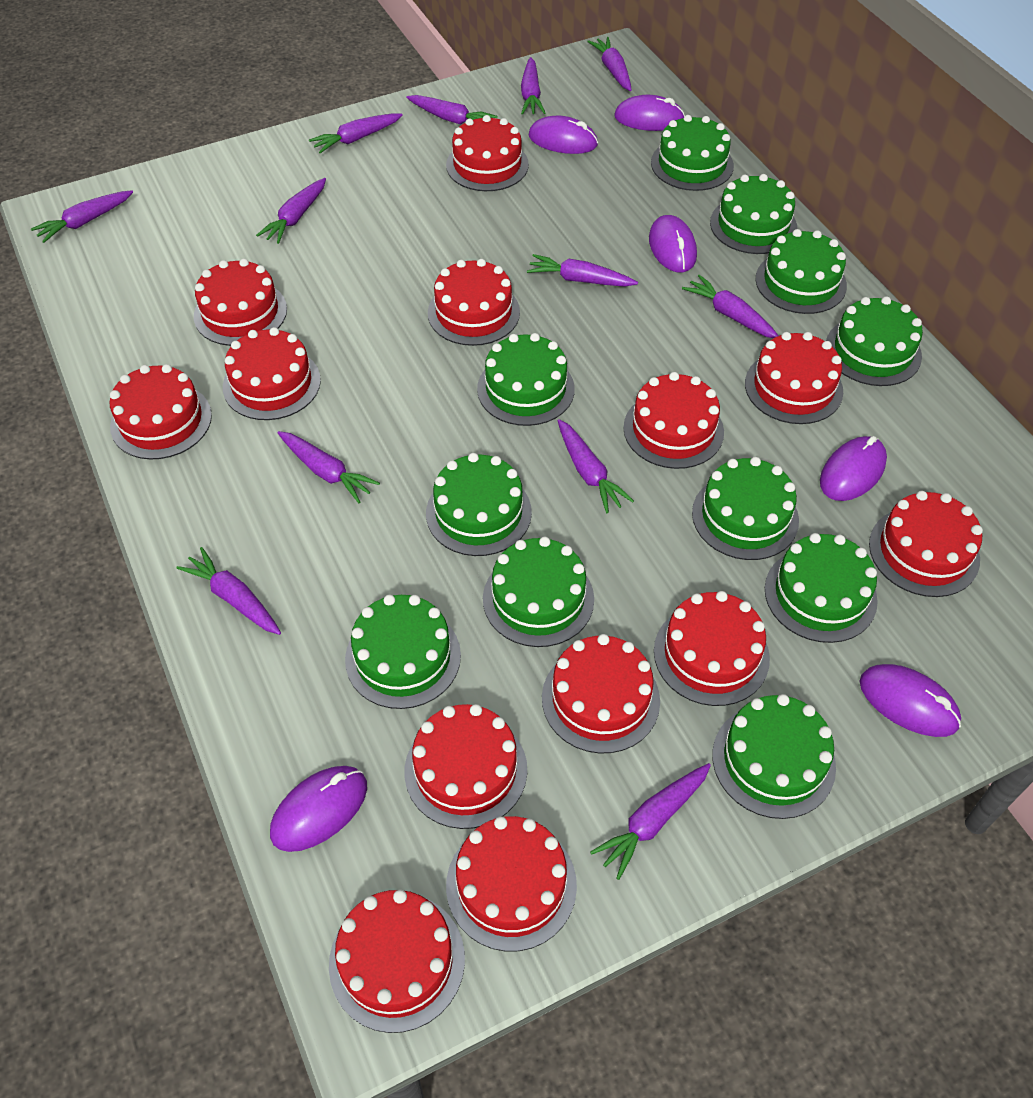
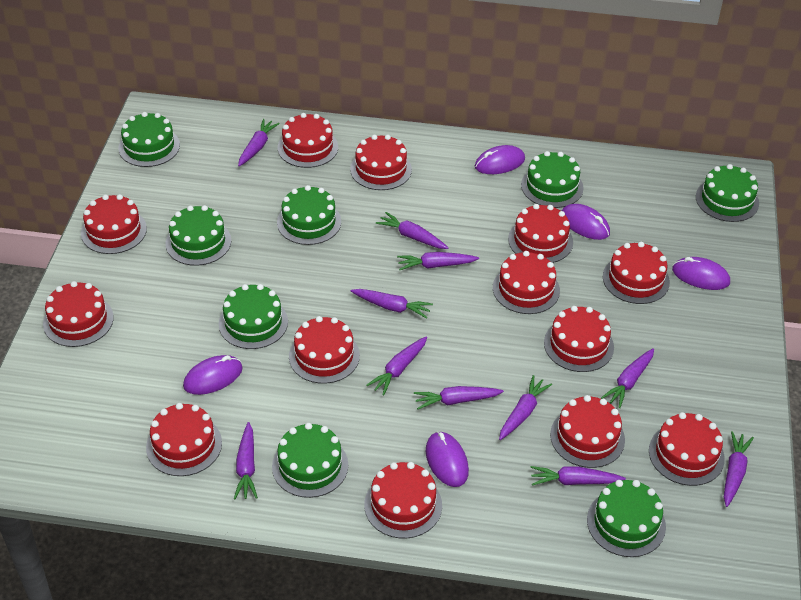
green cake: [345,594,461,709] [426,453,532,556] [477,333,575,426] [483,537,594,647] [651,115,734,191] [692,457,799,560] [710,174,797,254] [712,694,836,819] [755,229,847,314] [765,533,878,643] [826,296,923,386] = 11 -> [118,112,180,167] [165,205,231,266] [218,284,288,349] [272,423,348,498] [277,185,341,245] [521,151,584,208] [587,480,666,557] [696,164,759,222] = 8
purple carrot: [31,190,133,243] [176,547,281,635] [256,178,326,244] [277,431,380,503] [309,113,403,153] [406,95,498,124] [521,57,545,115] [527,254,638,287] [558,419,634,513] [587,37,632,91] [590,763,711,880] [682,275,779,338] = 12 -> [234,422,258,499] [238,119,280,166] [351,289,433,319] [366,336,427,396] [376,212,448,249] [397,252,479,270] [414,386,504,410] [499,375,552,440] [531,466,626,485] [601,348,654,408] [724,431,754,507] = 11
purple mouse: [270,766,367,852] [528,115,598,154] [614,95,685,131] [649,215,697,272] [820,436,887,501] [860,664,961,737] = 6 -> [183,355,243,395] [426,431,469,487] [475,145,525,174] [562,204,610,240] [672,257,730,290] = 5

